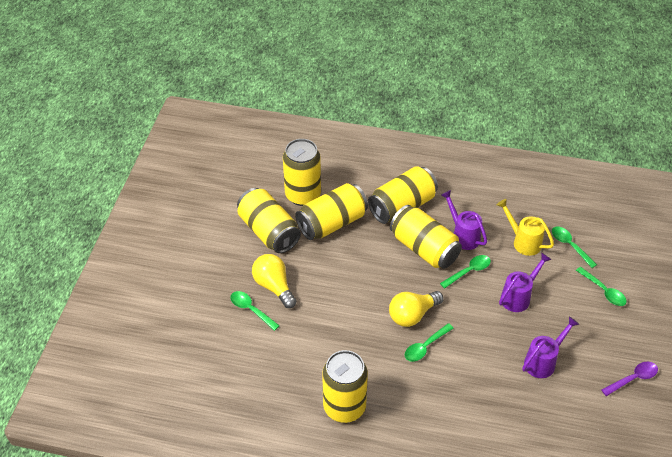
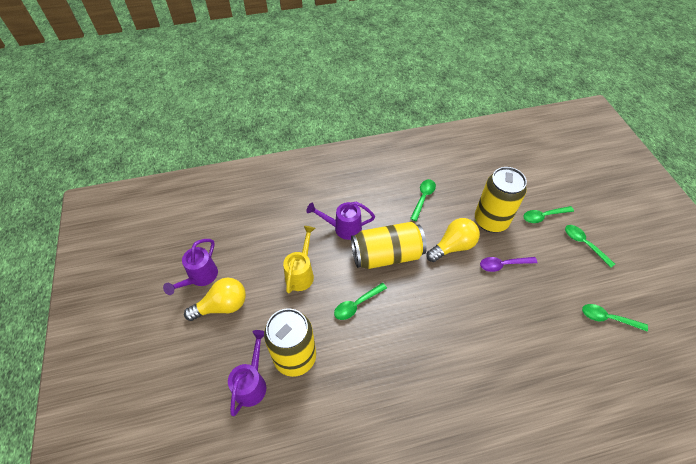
yellow can: [237,188,301,253] [283,139,321,206] [295,183,368,240] [322,350,368,423] [368,166,438,224] [390,205,462,269] = 6 -> [264,308,316,377] [351,222,427,269] [475,167,527,233] = 3

